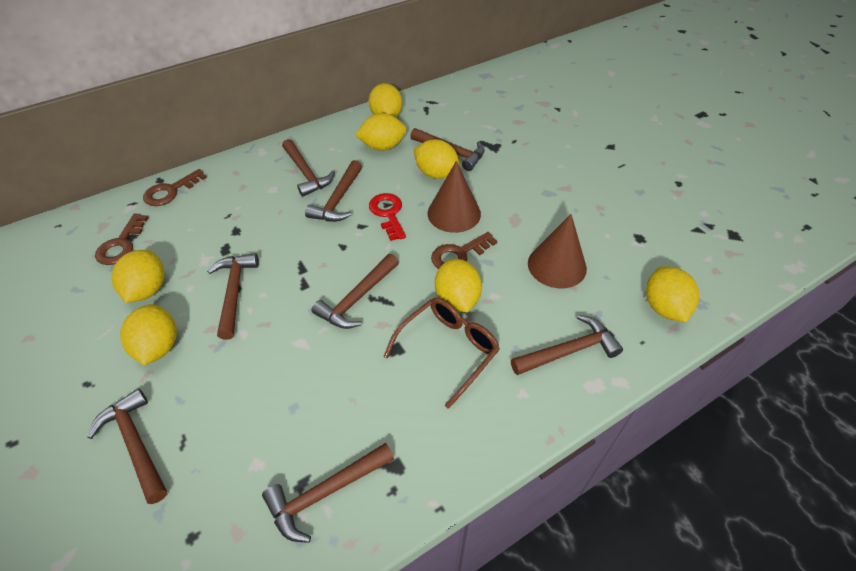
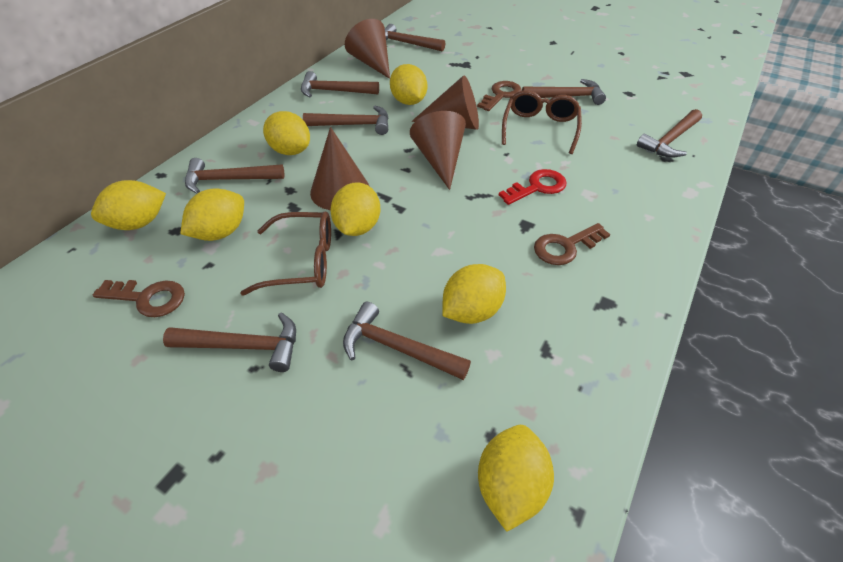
brown cone: [428,161,481,233] [528,214,587,288] = 2 -> [310,127,369,210] [345,19,390,79] [410,111,466,190] [412,75,479,130] = 4
brown glasses: [384,298,500,409] = 1 -> [240,212,331,296] [502,90,582,154] = 2

